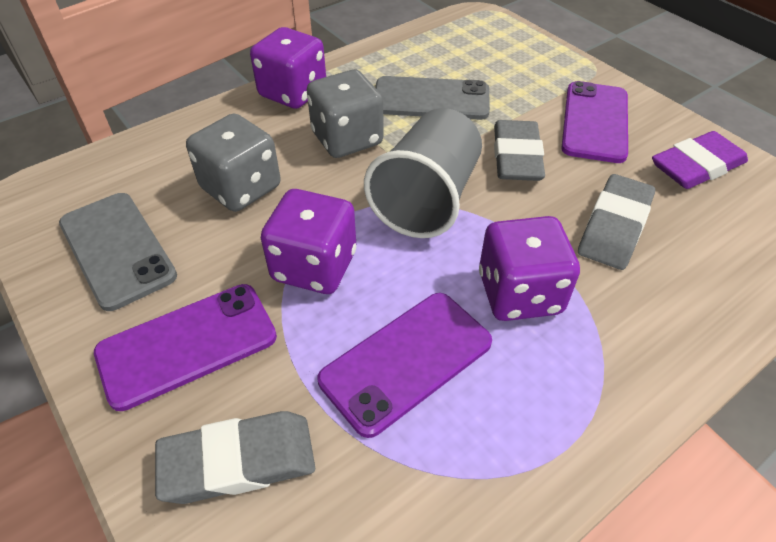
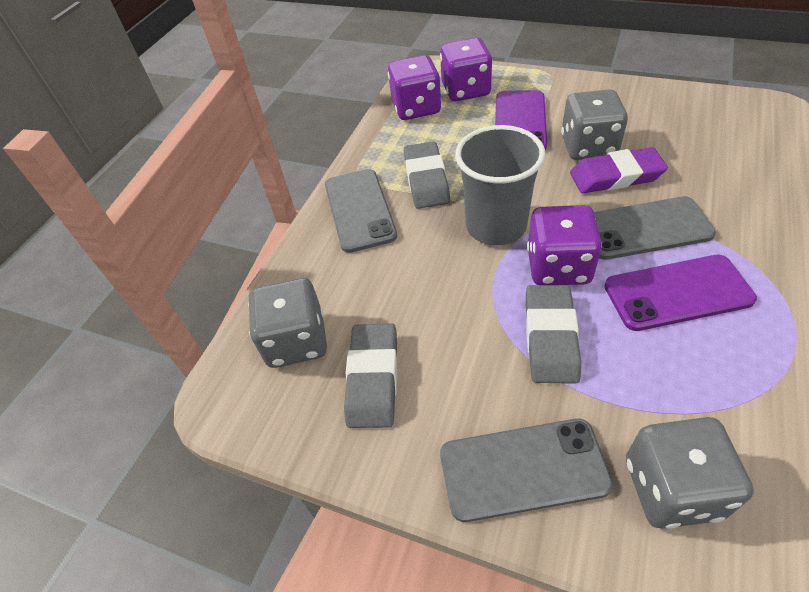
grey dice: [186,114,281,212] [307,70,384,158] = 2 -> [248,278,327,368] [561,89,628,160] [626,417,754,529] = 3
grey phone: [59,193,177,311] [375,76,490,120] = 2 -> [325,169,397,253] [440,419,613,522] [594,196,716,260] = 3
purple phone: [94,284,277,411] [318,293,492,438] [561,81,628,163] = 3 -> [495,90,547,150] [604,255,757,331] = 2

